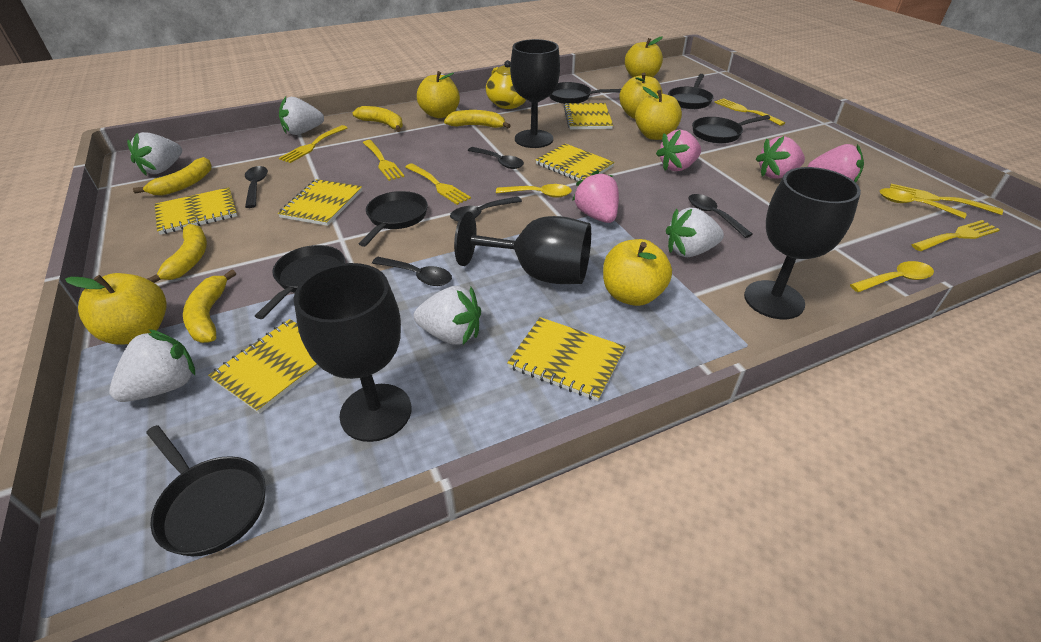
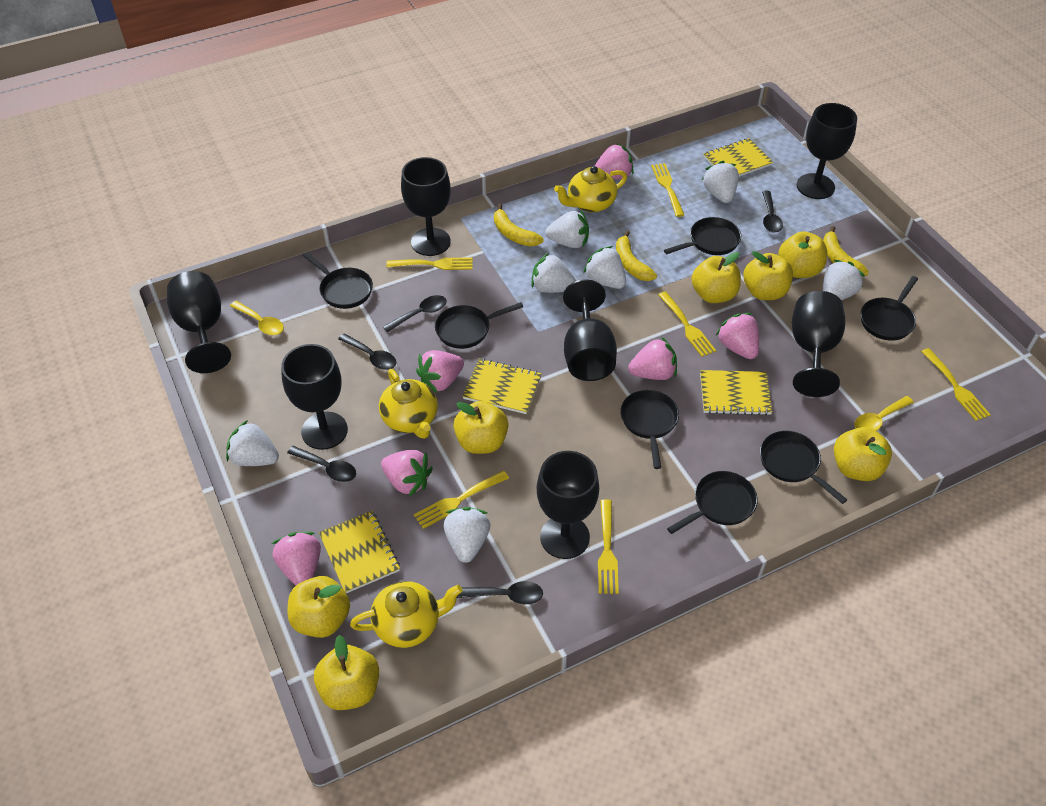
black goblet: [294,263,411,442] [454,211,591,284] [510,39,560,148] [744,167,861,319] = 4 -> [167,271,231,373] [281,344,348,450] [401,157,451,256] [537,451,599,559] [563,279,617,381] [792,291,845,397] [797,103,857,199] = 7
black pan: [146,425,266,556] [255,245,345,319] [359,191,428,247] [549,82,621,104] [668,74,714,109] [692,115,770,144] = 6 -> [303,252,373,309] [435,302,523,349] [620,390,679,469] [664,217,741,255] [667,471,758,534] [760,431,848,504] [861,276,918,341] = 7
pink strawberry: [572,170,619,223] [656,129,701,171] [756,136,805,179] [808,144,864,182] = 4 -> [272,532,321,585] [381,450,433,497] [416,350,464,393] [595,143,634,180] [628,337,677,380] [716,313,759,359] = 6
white strawberry: [109,329,195,402] [127,132,182,176] [279,97,324,135] [414,286,481,345] [666,207,724,257] = 5 -> [226,420,279,466] [444,507,490,563] [531,253,576,293] [545,211,589,248] [583,246,626,289] [702,161,739,203] [823,259,865,300] = 7
yellow apple: [65,273,167,345] [417,71,460,118] [603,239,672,306] [619,73,663,119] [625,36,663,77] [635,87,682,140] = 6 -> [288,576,350,638] [314,635,379,710] [453,401,509,454] [692,252,741,303] [744,251,793,300] [778,231,827,278] [834,427,892,481] = 7
yellow banana: [133,157,212,196] [147,224,207,283] [183,270,236,343] [352,106,403,132] [444,110,511,128] = 5 -> [494,204,544,247] [616,230,657,281] [823,226,869,275] = 3
yellow notebook: [155,187,237,235] [208,319,320,414] [278,179,362,226] [507,317,626,401] [535,143,615,181] [564,103,613,129] = 6 -> [319,511,400,593] [463,358,542,414] [700,370,772,415] [703,138,773,177] = 4
yellow spoon: [496,184,572,198] [850,261,934,292] [880,188,967,219] = 3 -> [230,301,284,335] [854,396,914,431] = 2
yellow teapot: [486,60,526,109] = 1 -> [350,581,462,648] [379,369,438,439] [554,166,627,212] = 3

